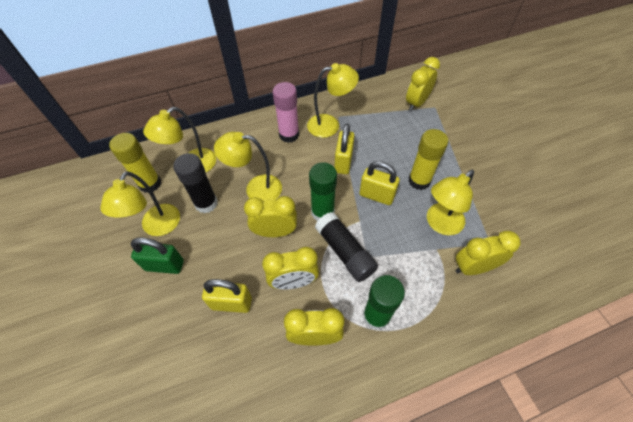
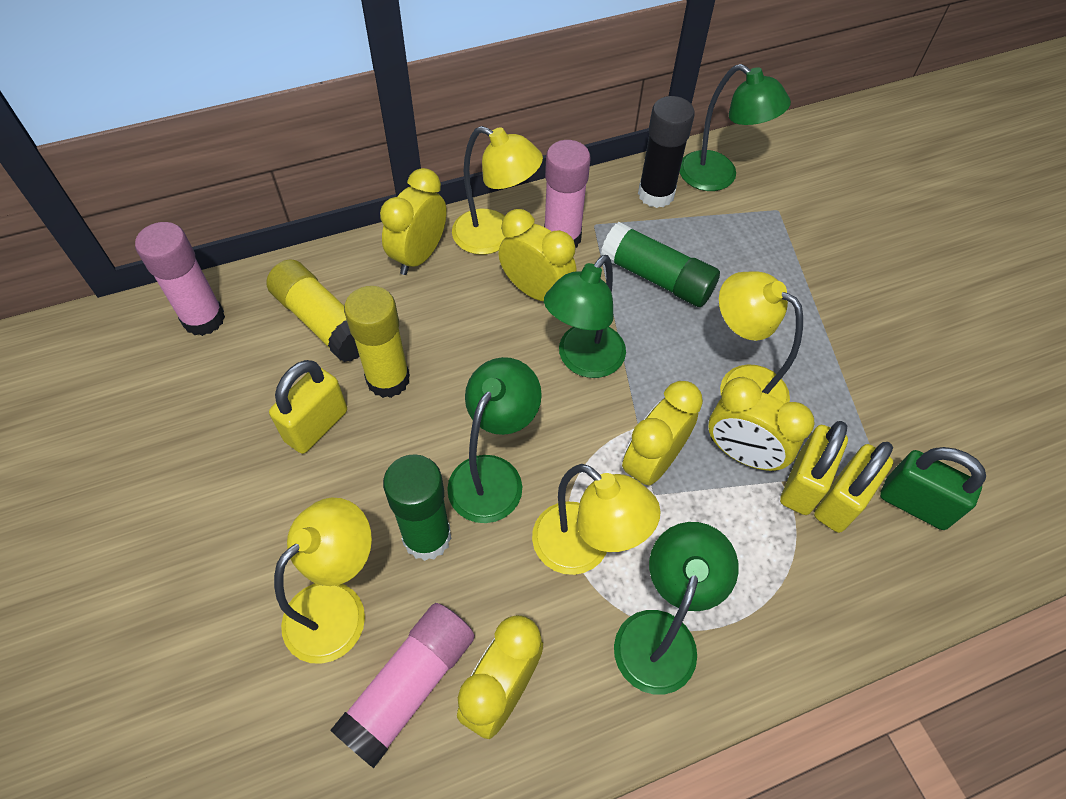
black glue stick: [173,153,218,213] [315,212,378,282] = 2 -> [638,96,695,208] = 1
green lamp: none = 0 -> [447,357,542,523] [544,255,626,378] [614,522,739,695] [680,64,791,191] = 4
pink glue stick: [273,82,299,143] = 1 -> [135,222,225,336] [330,603,475,768] [544,140,590,248] = 3
yellow lamp: [100,171,180,236] [143,107,216,173] [214,132,282,201] [307,63,359,138] [427,170,474,235] = 5 -> [274,498,372,664] [452,126,543,255] [532,464,661,575] [719,271,803,403] = 4

